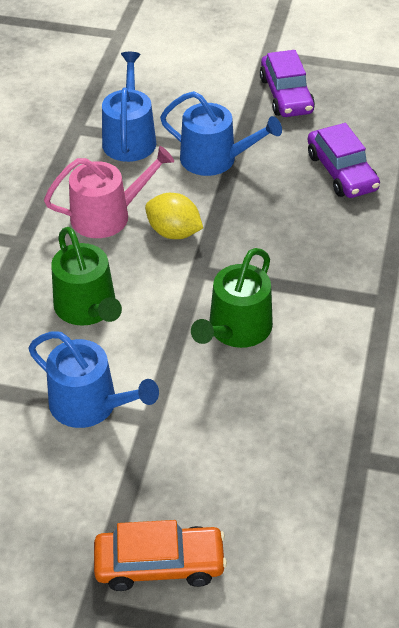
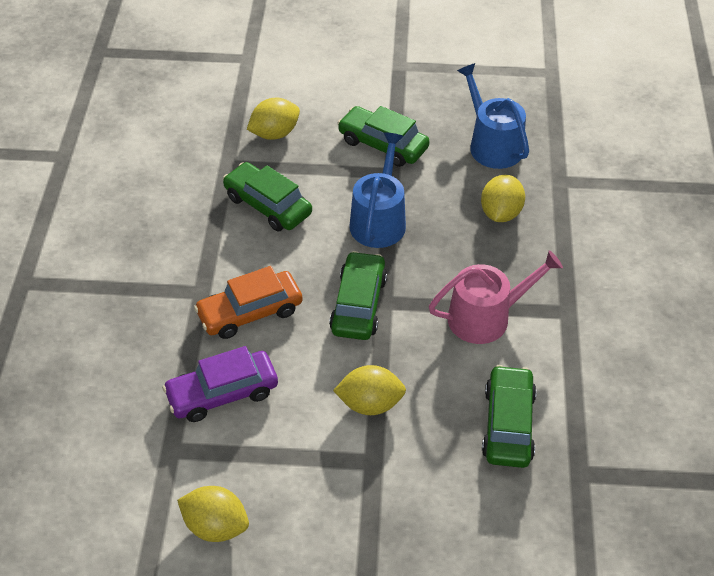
blue watering can: [28,331,159,428] [102,52,156,162] [160,91,282,176] = 3 -> [349,132,406,248] [457,63,529,169] = 2
green car: none = 0 -> [223,162,312,231] [329,251,387,340] [337,106,430,167] [482,365,537,468] = 4
green watering can: [51,227,122,326] [191,248,273,348] = 2 -> none = 0
purple car: [260,50,315,117] [308,123,380,198] = 2 -> [162,346,278,422] = 1
yellow lemon: [145,193,203,239] = 1 -> [177,486,249,542] [247,98,300,140] [333,365,406,415] [481,175,525,222] = 4

